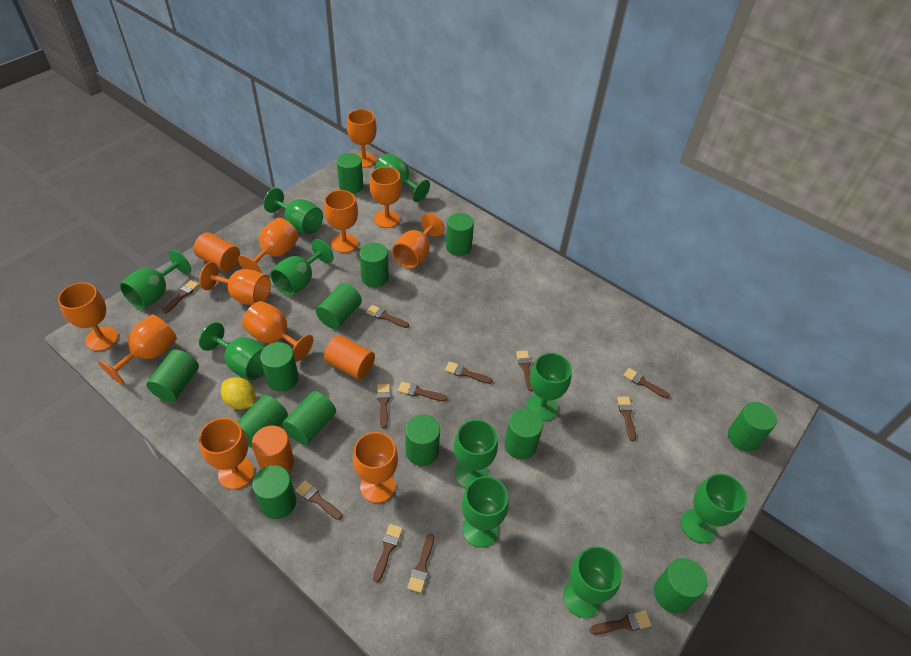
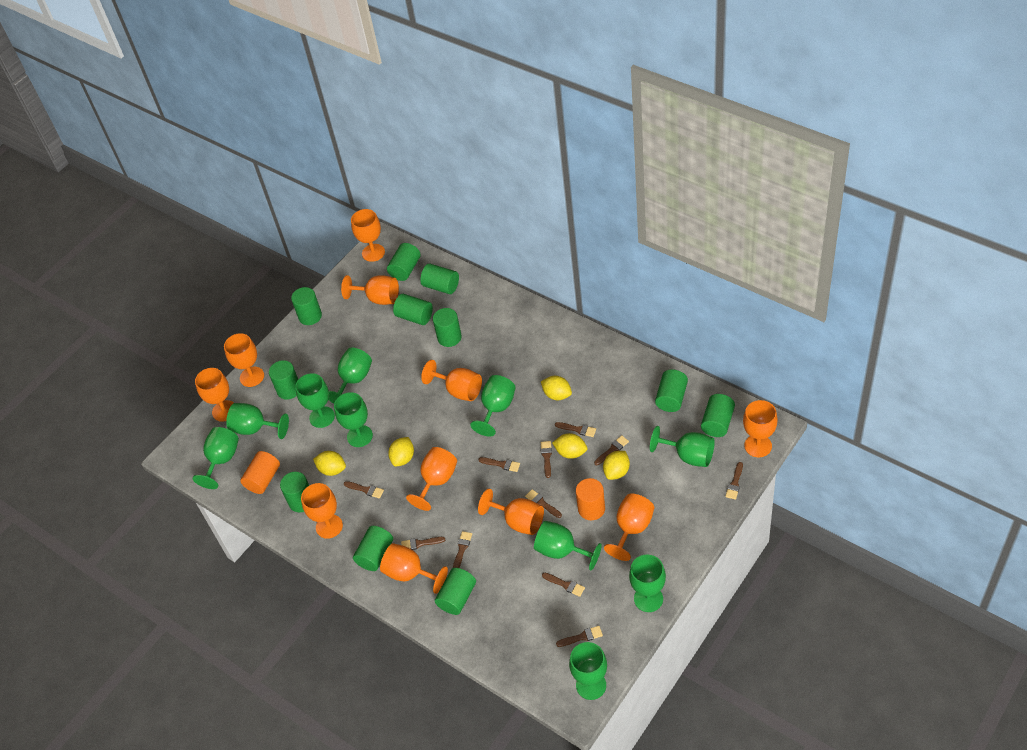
brown brush: [163,280,199,313] [296,480,342,520] [366,305,409,328] [373,524,403,582] [377,384,390,428] [398,382,448,402] [407,534,434,593] [445,361,493,384] [516,350,533,391] [590,610,652,635] [617,397,636,441] [623,368,670,398] = 12 -> [344,481,384,499] [401,537,445,550] [453,531,472,568] [478,457,520,472] [525,489,562,518] [541,441,552,478] [542,573,585,597] [555,422,596,437] [556,626,603,647] [594,435,629,466] [725,462,743,500] = 11
green cylinder: [146,350,199,402] [237,395,288,448] [252,465,296,519] [260,342,298,392] [282,391,336,445] [316,283,362,329] [337,153,363,194] [359,243,389,288] [405,415,440,466] [446,213,474,256] [504,409,543,459] [654,558,707,613] [728,402,777,452] = 13 -> [269,360,298,400] [280,472,309,512] [291,287,322,325] [353,526,393,571] [387,243,421,281] [393,294,433,325] [420,263,459,294] [433,308,462,347] [435,568,476,615] [655,369,688,412] [701,394,735,437] = 11
orange cylinder: [193,232,240,271] [252,425,294,473] [324,335,375,380] = 3 -> [240,451,280,494] [576,478,605,520] = 2
yellow lemon: [221,377,255,410] = 1 -> [313,451,346,476] [388,437,414,467] [541,376,572,400] [552,433,587,459] [603,451,630,480] = 5

